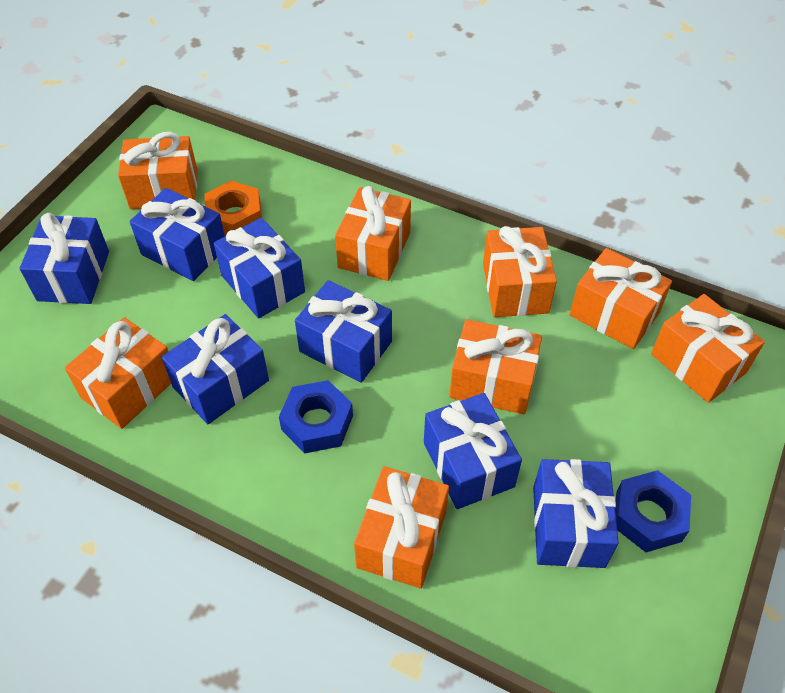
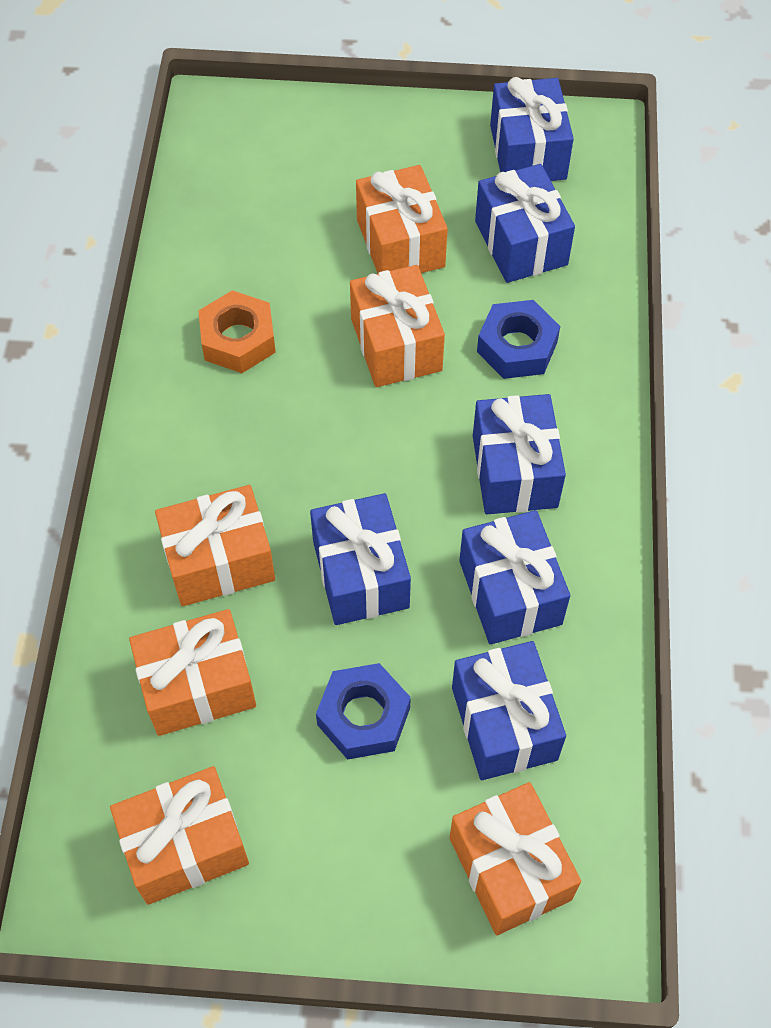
blue gift: [20,213,109,304] [130,188,225,281] [162,314,269,424] [214,218,305,318] [295,280,392,383] [424,393,522,509] [533,459,619,568] = 7 -> [310,493,411,625] [452,641,566,780] [459,510,570,645] [473,394,566,514] [475,164,575,283] [490,77,574,181] = 6
orange gift: [65,317,171,429] [118,132,198,209] [335,186,411,281] [354,466,449,588] [449,319,542,414] [483,226,557,317] [570,248,672,349] [651,294,765,403] = 8 -> [110,766,249,905] [129,609,256,736] [155,485,275,606] [350,265,445,387] [356,165,448,273] [450,782,581,935] = 6

